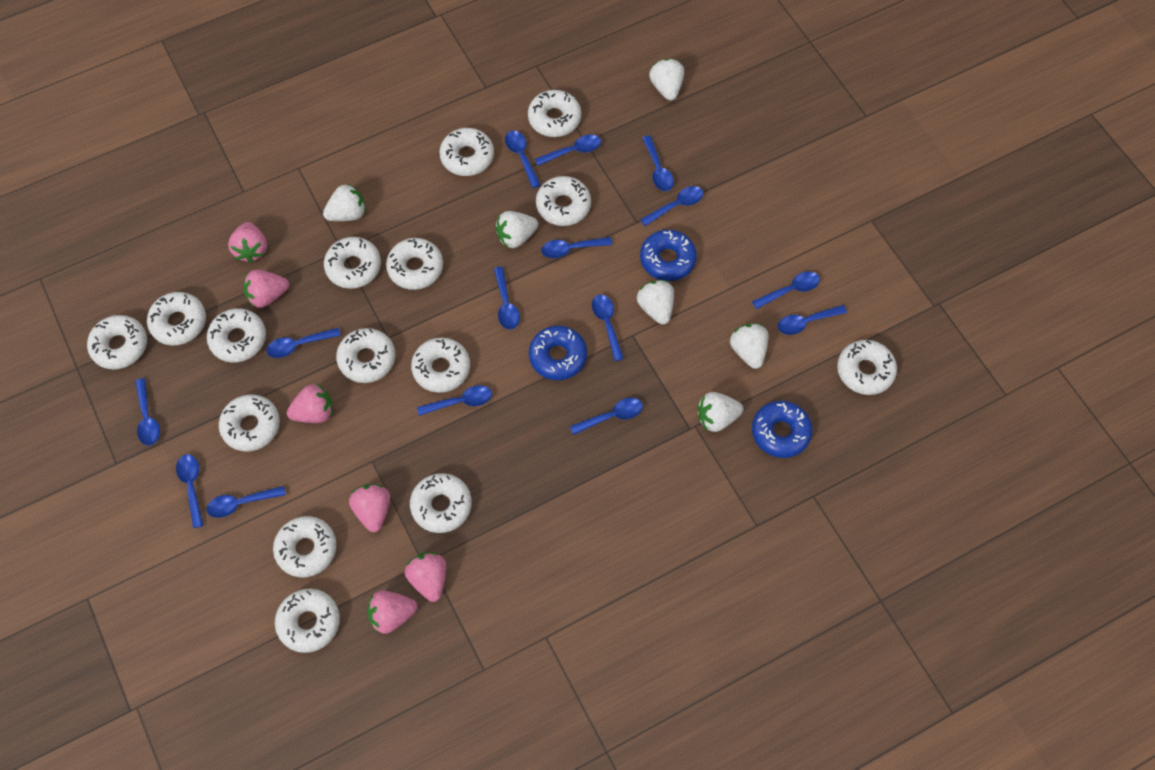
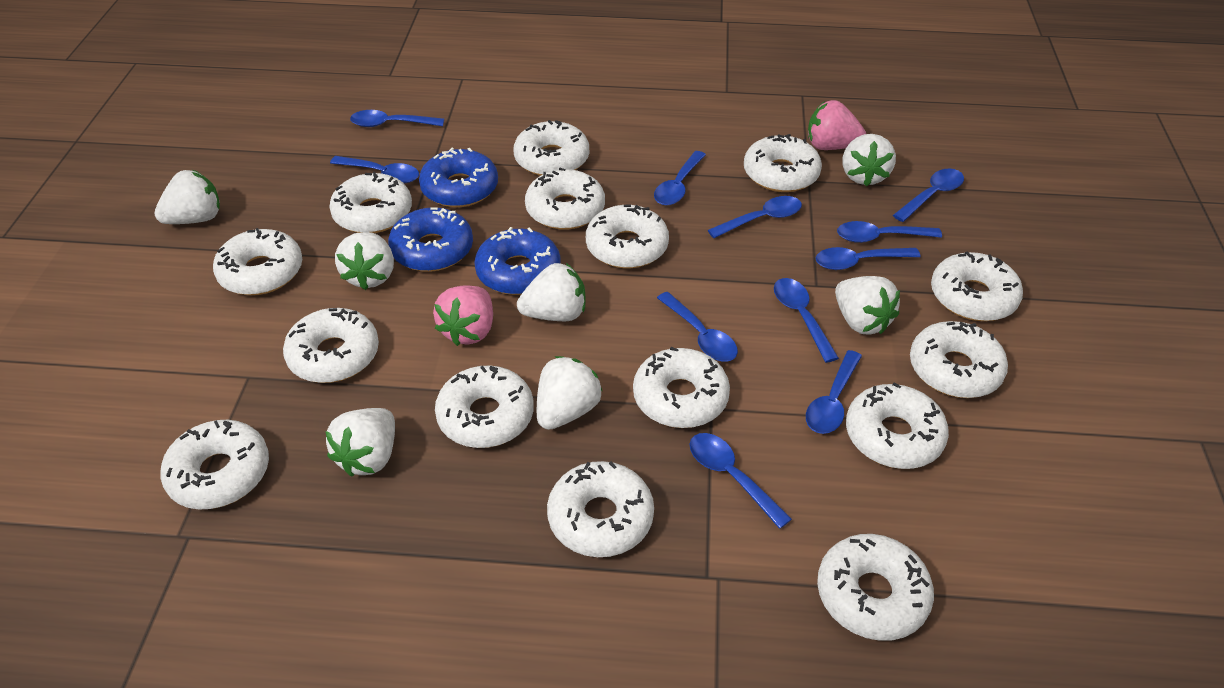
blue spoon: [135,378,160,445] [176,454,204,528] [206,486,286,518] [266,328,341,358] [417,385,492,416] [494,267,520,329] [505,130,541,188] [535,135,601,166] [541,237,612,258] [570,398,643,435] [592,294,624,361] [640,186,703,226] [642,136,674,191] [752,271,820,309] [777,305,847,335] = 15 -> [330,156,419,183] [350,110,444,127] [654,151,706,206] [657,292,738,362] [689,433,792,529] [708,196,802,238] [774,278,839,363] [806,350,862,434] [816,247,920,270] [837,221,942,243] [893,168,964,222] = 11
pink strawberry: [228,222,267,263] [244,270,289,308] [287,384,333,423] [349,484,390,532] [367,591,418,634] [405,553,446,602] = 6 -> [433,285,493,346] [808,100,866,150] = 2
white strawberry: [323,184,366,221] [495,211,538,248] [637,280,674,325] [649,59,684,101] [698,392,743,432] [730,324,769,369] = 6 -> [154,170,220,224] [325,408,395,477] [335,232,394,290] [517,263,585,321] [537,356,603,430] [835,276,900,335] [843,134,896,187] = 7

